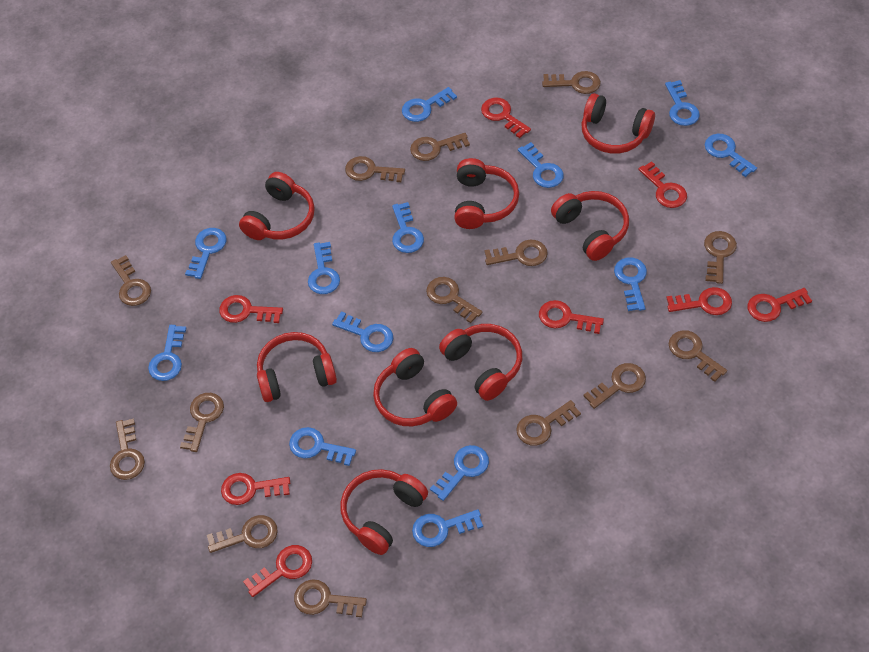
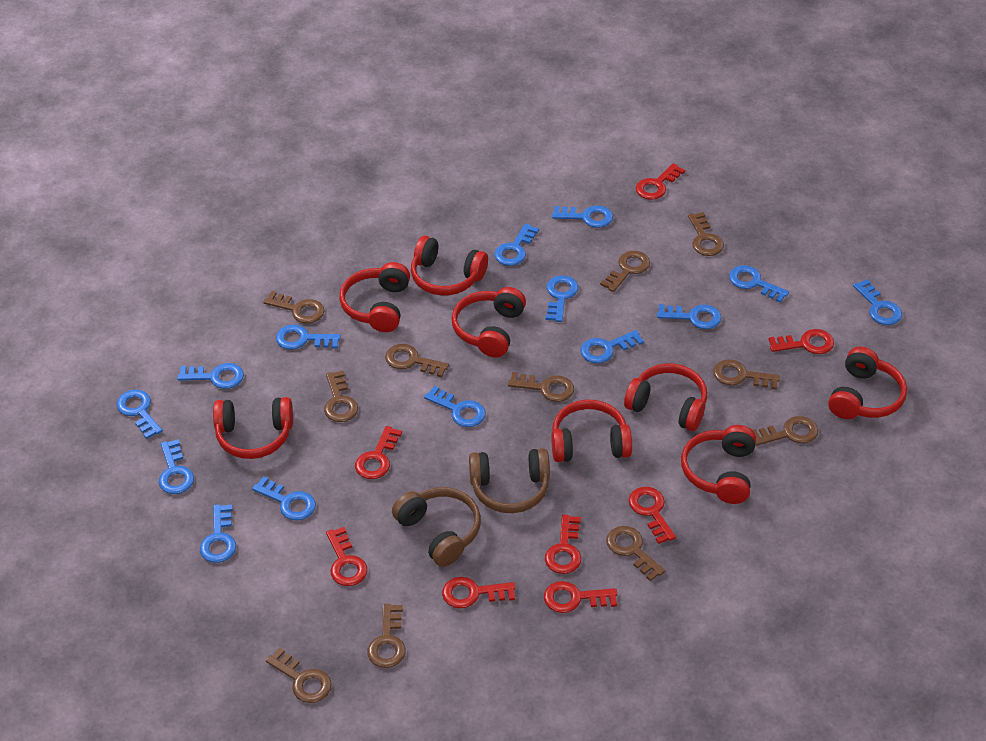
blue key: [148,325,186,381] [185,228,227,279] [289,427,356,466] [308,242,340,294] [332,311,393,352] [392,202,424,253] [402,87,457,122] [412,509,483,547] [430,445,489,501] [518,142,564,188] [614,257,647,311] [665,80,700,126] [705,134,757,177] = 13 -> [117,390,163,439] [159,439,194,494] [177,363,244,389] [200,504,236,563] [252,476,316,521] [276,325,341,349] [424,386,486,427] [494,224,539,266] [546,275,579,322] [552,206,613,228] [581,330,644,363] [657,304,722,329] [729,265,789,303] [853,279,902,325] = 14
brown headphones: none = 0 -> [392,487,481,567] [469,448,550,513] = 2
brown key: [110,418,145,480] [111,255,151,306] [180,393,224,452] [207,515,278,553] [294,579,367,617] [345,156,405,182] [410,133,470,161] [426,277,482,323] [484,240,548,266] [516,400,581,446] [542,71,601,94] [583,363,646,409] [669,330,727,382] [704,231,737,284] = 14 -> [263,291,324,323] [266,647,332,703] [324,371,358,422] [367,604,406,668] [385,344,449,377] [508,372,574,402] [600,251,650,292] [606,526,665,581] [688,212,724,256] [713,359,780,390] [753,416,818,446] = 11

